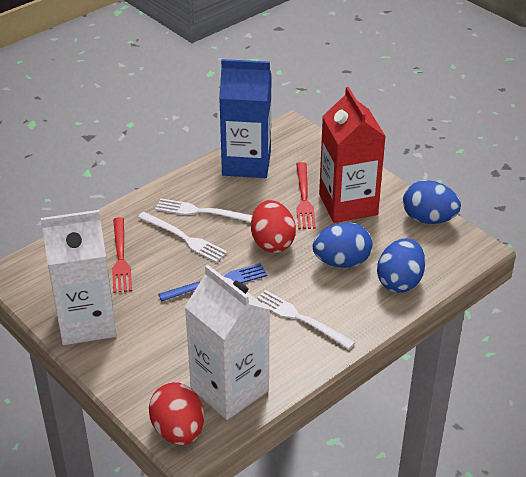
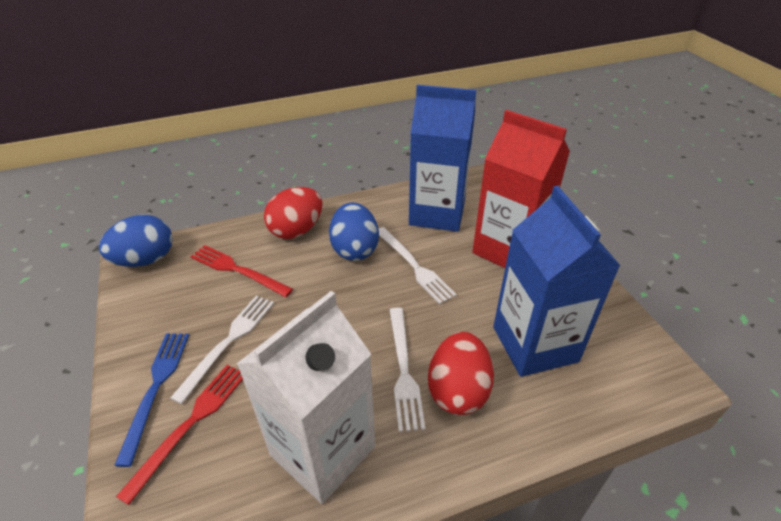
blue carton: [219,59,271,178] = 1 -> [409,85,476,232] [493,186,621,377] = 2
blue egg: [313,222,373,268] [377,238,425,293] [403,180,461,224] = 3 -> [99,215,173,267] [329,203,379,261] = 2
white carton: [41,210,116,345] [185,265,270,420] = 2 -> [237,291,375,504] = 1

